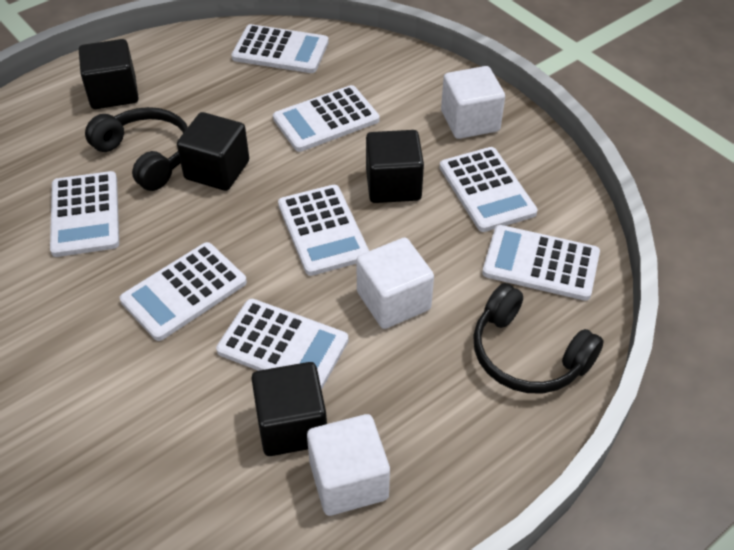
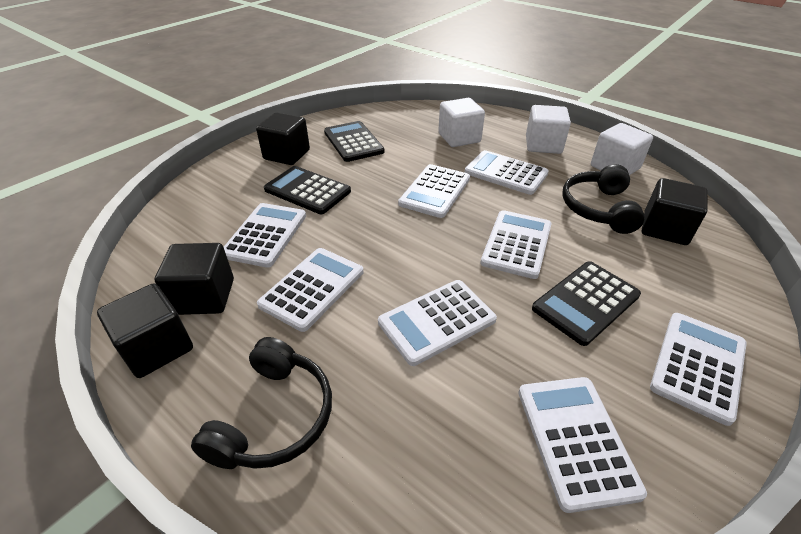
black calculator: none = 0 -> [264,166,351,214] [324,121,385,162] [532,261,641,346] = 3

